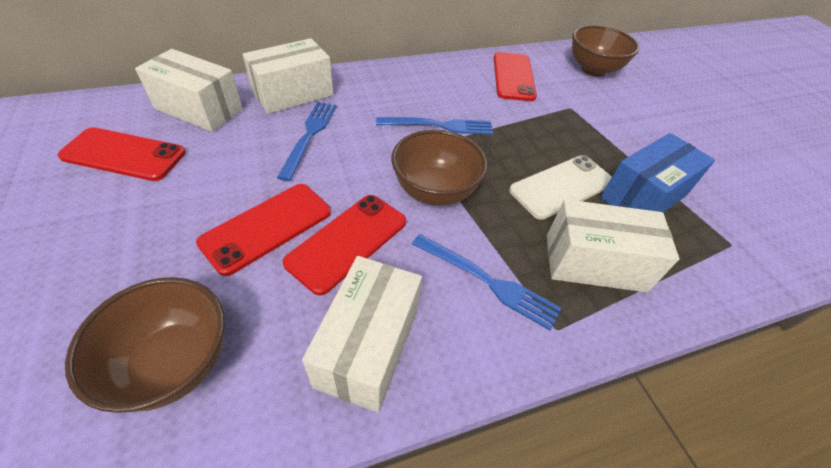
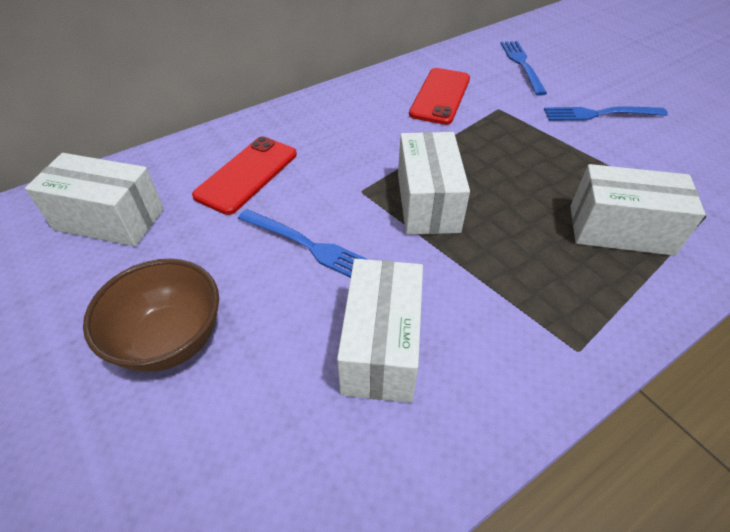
blue box: [600,133,715,212] = 1 -> none = 0
brown bowl: [65,277,225,413] [391,130,488,206] [572,25,640,77] = 3 -> [83,259,219,372] = 1
red phone: [57,127,186,181] [196,184,331,276] [283,195,406,295] [494,52,537,101] = 4 -> [192,137,297,215] [409,68,470,125] = 2
white phone: [509,155,612,220] = 1 -> none = 0

